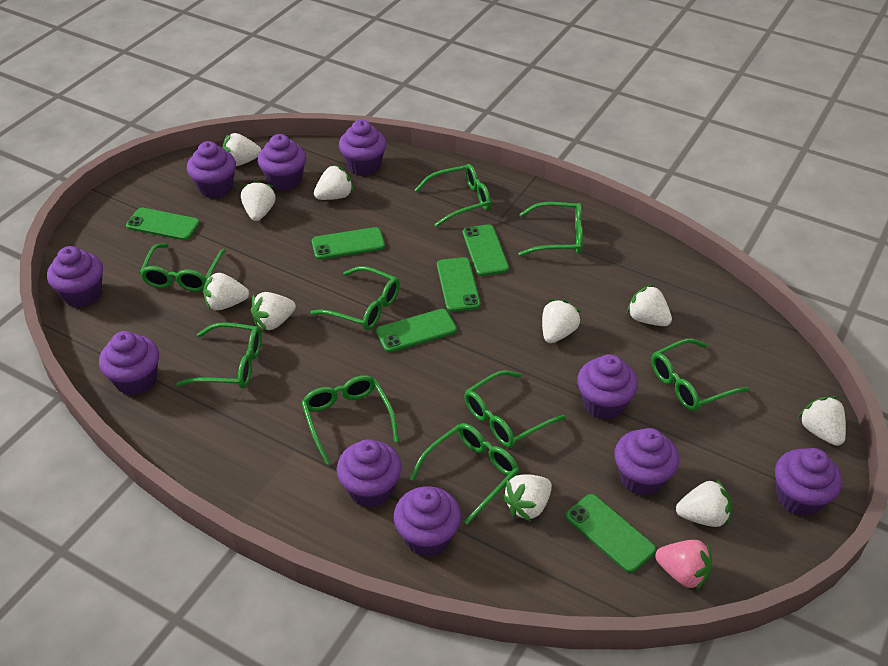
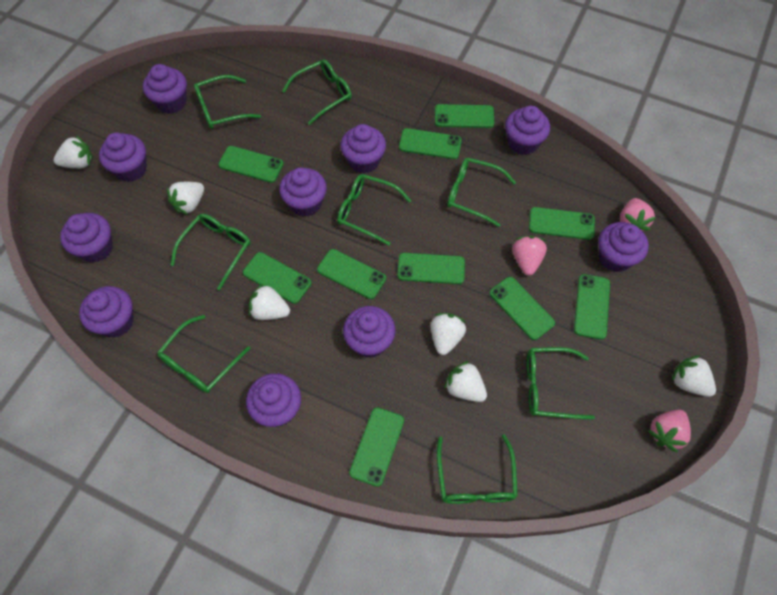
green glasses: [140,243,226,292] [177,323,262,388] [301,375,399,465] [310,266,400,330] [410,423,519,525] [415,164,491,227] [464,370,566,448] [518,202,583,256] [651,338,750,411] = 9 -> [157,315,250,393] [171,214,251,290] [194,75,261,129] [282,59,352,125] [337,174,411,246] [437,434,518,504] [447,158,516,227] [527,347,595,419] = 8
green phone: [126,207,200,240] [312,227,385,260] [376,309,457,352] [437,257,480,312] [463,225,509,276] [566,494,656,573] = 6 -> [218,146,283,183] [243,252,312,304] [317,249,386,299] [349,407,404,487] [397,253,465,284] [399,128,462,159] [435,104,494,128] [489,277,555,340] [529,207,595,240] [574,274,610,340] = 10
pink strawberry: [655,540,712,591] = 1 -> [512,236,547,276] [620,198,656,231] [648,410,691,453] = 3
white strawberry: [203,272,249,310] [222,133,261,166] [241,180,276,221] [251,292,296,331] [314,164,354,200] [502,474,552,522] [542,299,581,343] [627,284,672,326] [676,479,731,527] [798,396,846,446] = 10 -> [54,135,93,169] [167,182,204,215] [249,283,290,320] [431,313,466,355] [444,361,487,402] [671,355,716,397] = 6

